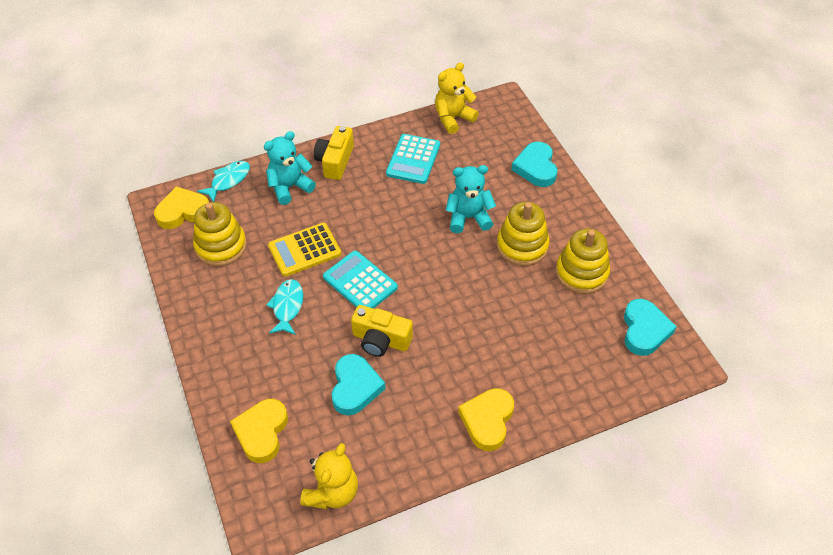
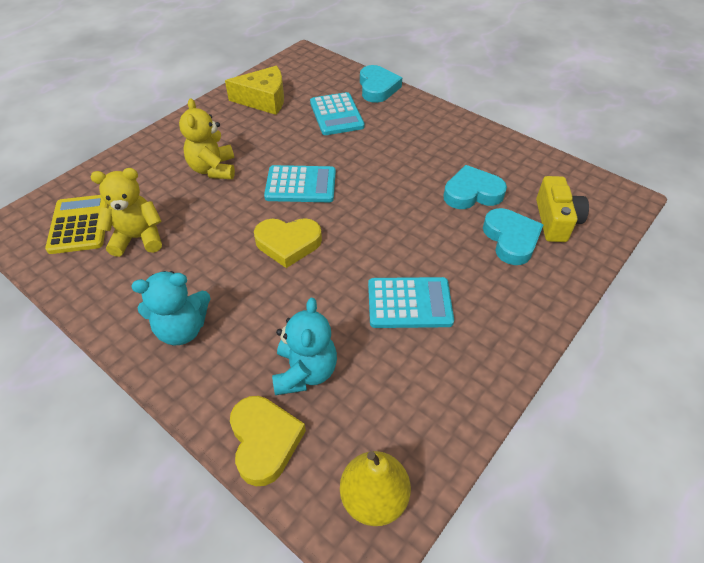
turquoise calculator: [323,251,398,309] [386,134,440,184] = 2 -> [264,165,336,202] [310,92,365,135] [368,277,454,328] = 3
turquoise fish: [197,161,250,202] [266,279,303,335] = 2 -> none = 0
yellow camera: [314,126,354,180] [351,305,413,357] = 2 -> [536,176,589,242] = 1
yellow cheese: none = 0 -> [225,66,284,115] = 1
yellow heart: [154,186,209,229] [230,399,288,463] [458,388,514,451] = 3 -> [230,396,306,486] [254,218,322,268] = 2
yellow pear: none = 0 -> [340,451,411,526] = 1
yellow stacking toy: [193,202,247,266] [497,202,550,266] [556,228,610,294] = 3 -> none = 0

